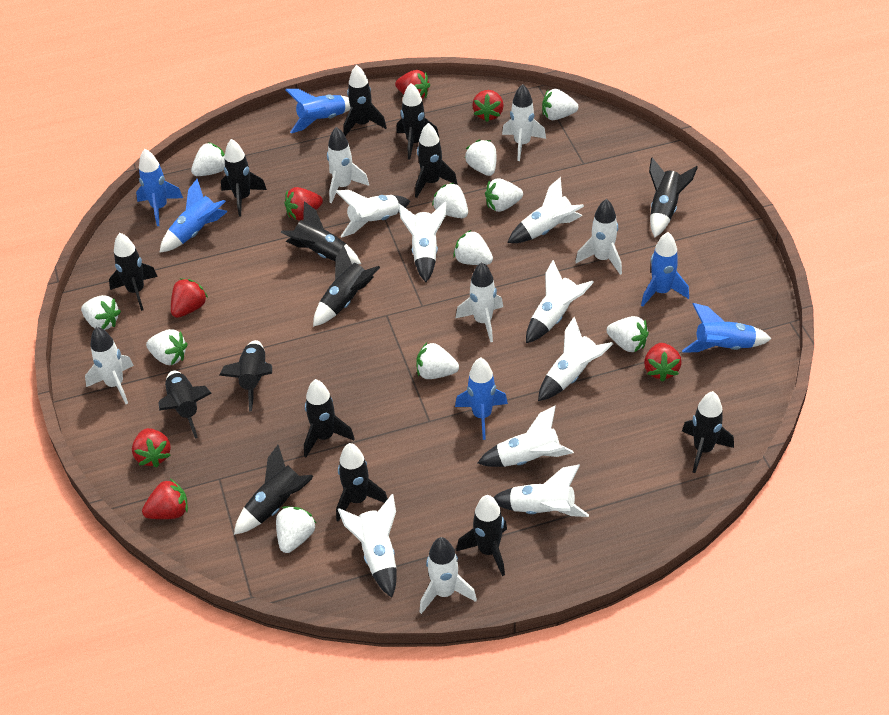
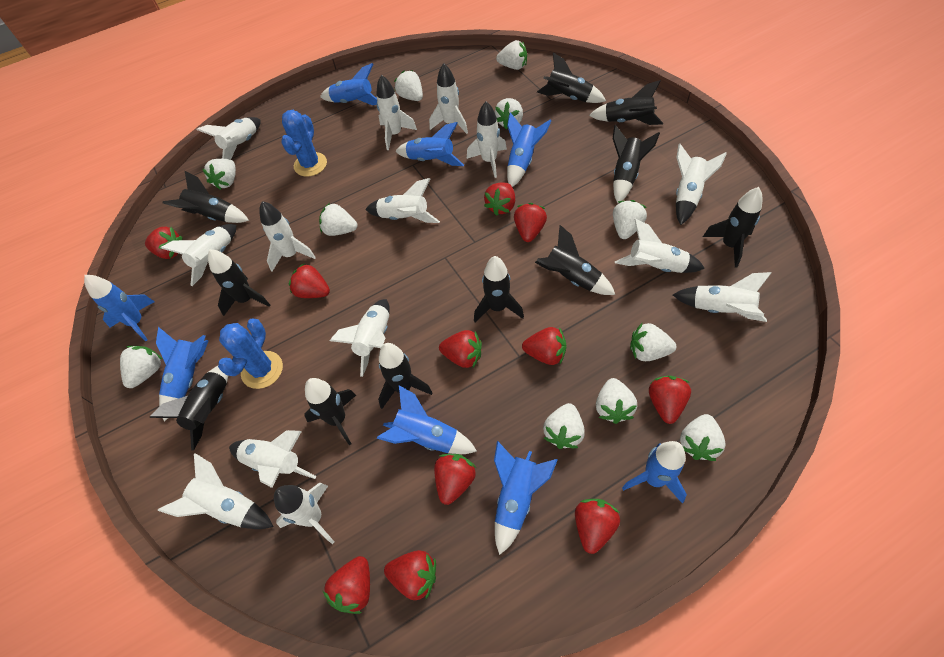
black rocket: [109,233,158,311] [159,370,212,439] [219,340,272,411] [221,139,267,217] [234,445,314,535] [281,201,361,264] [304,379,355,457] [313,245,380,327] [336,443,388,522] [343,65,387,136] [396,83,439,160] [415,123,458,198] [456,495,507,576] [649,158,698,238] [682,391,734,473] = 15 -> [149,366,228,451] [163,170,249,223] [208,249,270,316] [304,378,356,445] [378,343,433,409] [474,256,524,322] [535,225,615,295] [537,52,606,103] [589,80,663,125] [613,125,660,203] [703,187,762,267] = 11
blue cactus: none = 0 -> [218,319,283,389] [281,110,327,177] = 2
blue rocket: [136,149,183,226] [159,179,227,253] [285,89,351,133] [455,357,508,440] [641,232,689,307] [682,303,772,352] = 6 -> [84,275,155,341] [156,327,209,421] [320,63,377,105] [377,385,477,454] [395,122,464,166] [494,441,558,555] [507,112,552,187] [622,441,687,504] = 8
red strawberry: [132,428,171,467] [142,479,188,519] [171,278,208,318] [284,187,323,220] [395,70,430,99] [472,90,504,122] [644,343,682,382] = 7 -> [145,227,183,259] [289,263,330,298] [323,556,370,614] [384,550,436,600] [434,454,476,505] [439,330,482,368] [484,182,515,216] [514,203,547,242] [522,327,566,365] [575,499,620,554] [649,376,691,424] = 11

